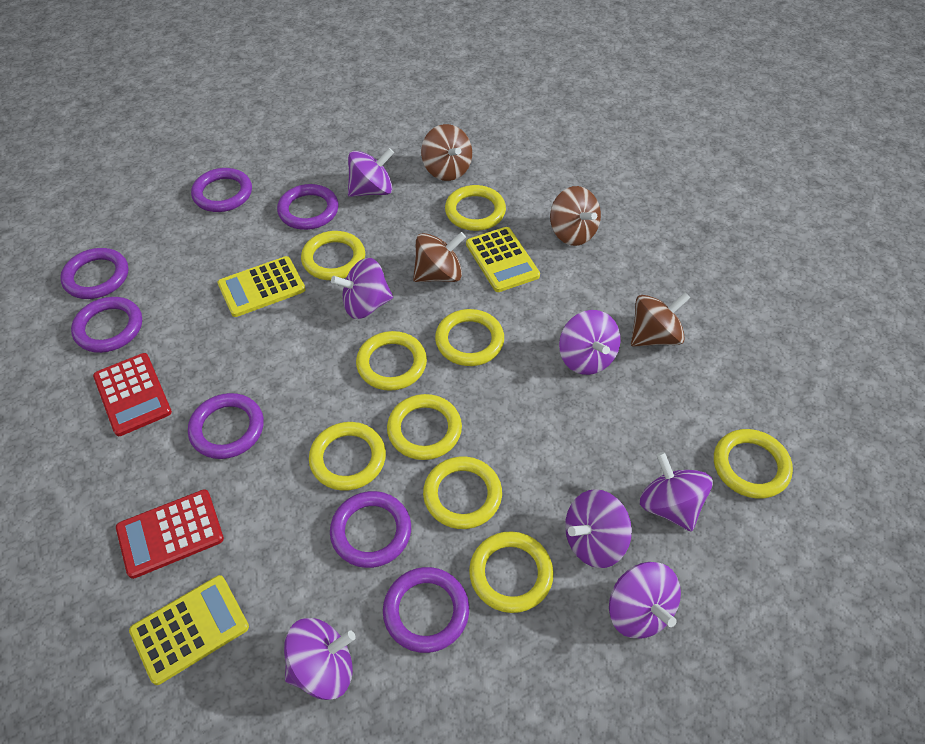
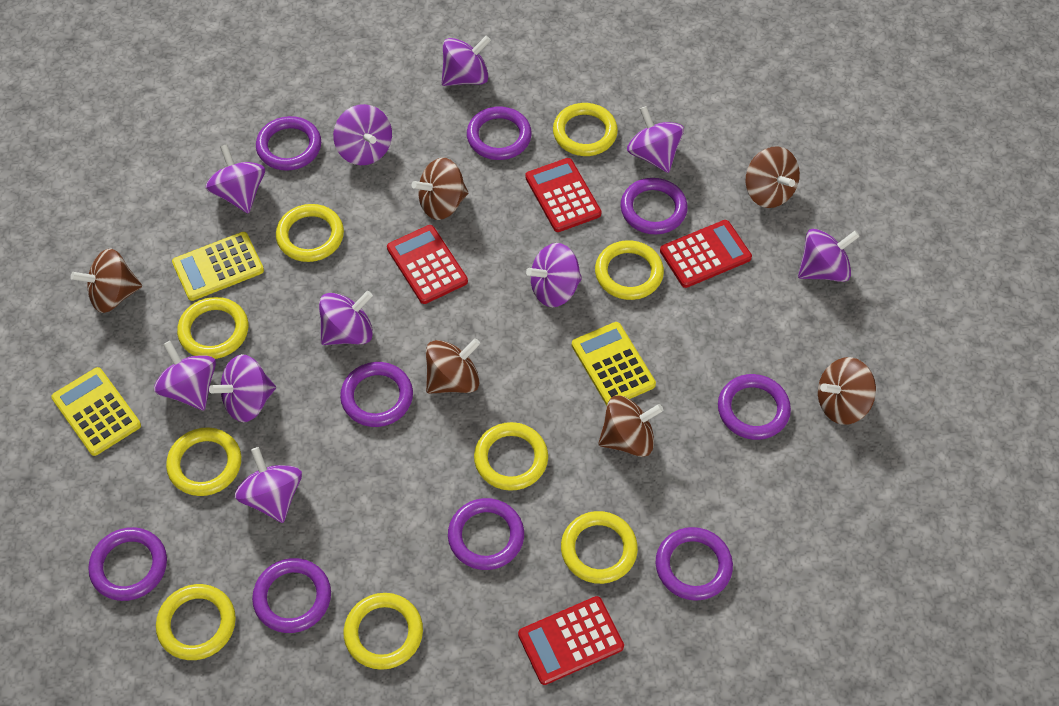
brown spinning top: [413,232,466,282] [421,124,472,181] [550,186,601,246] [631,292,690,347] = 4 -> [71,248,142,313] [412,158,468,220] [426,338,480,394] [598,395,663,457] [746,146,800,208] [818,357,876,425] = 6
purple ring: [60,248,129,299] [71,297,142,353] [188,393,264,459] [191,168,252,212] [277,184,339,230] [330,491,411,568] [383,567,469,653] = 7 -> [88,527,167,601] [252,558,331,633] [256,116,321,171] [340,362,413,427] [448,498,524,570] [467,107,532,160] [621,178,688,234] [656,527,733,601] [718,374,791,440] = 9
purple spinning top: [284,618,356,700] [331,258,393,319] [348,148,394,197] [559,310,621,375] [565,489,632,568] [609,562,681,639] [640,452,713,532] = 7 -> [154,341,216,410] [206,144,265,214] [209,354,276,422] [235,447,302,523] [319,291,373,345] [333,104,392,165] [442,36,491,86] [526,243,582,307] [627,106,684,173] [798,229,860,282] = 10
red calculator: [93,353,172,436] [116,489,224,579] = 2 -> [387,225,468,304] [518,596,624,685] [525,158,602,232] [660,220,752,288] = 4

